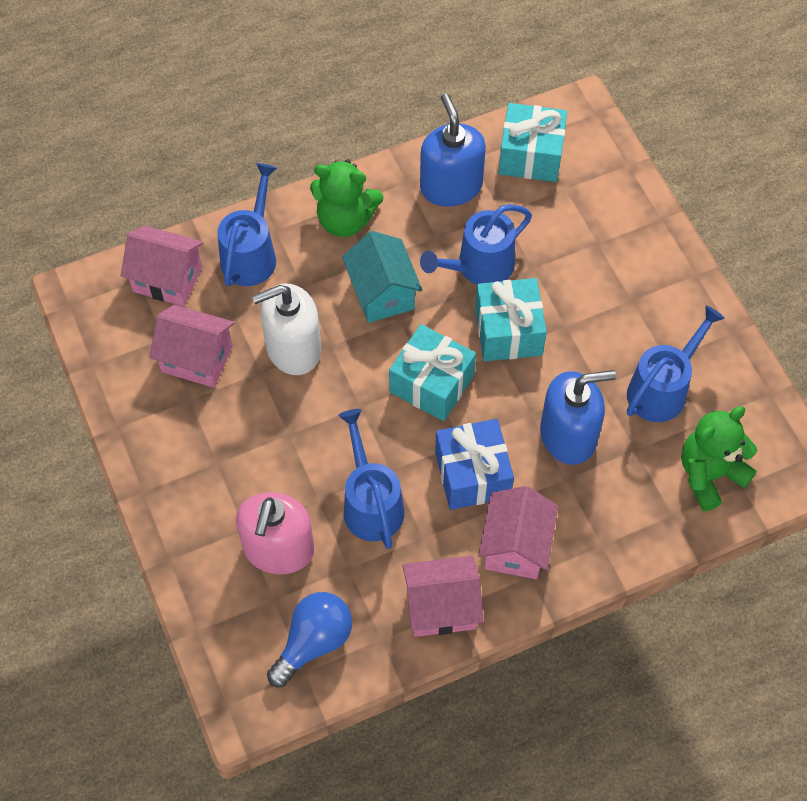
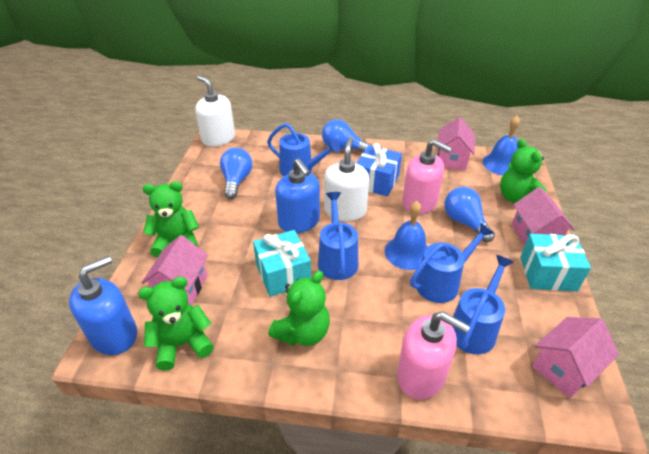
blue bell: none = 0 -> [385,201,428,270] [483,116,520,175] = 2
blue light bulb: [267,592,352,687] = 1 -> [220,148,252,199] [322,119,372,153] [445,187,495,242] = 3
green teddy bear: [310,159,384,237] [681,406,757,511] = 2 -> [138,277,214,371] [143,181,199,258] [268,271,330,346] [500,139,546,203] = 4
pink soap dispenser: [236,492,314,574] = 1 -> [397,312,470,400] [402,139,452,214] = 2
turquoise gift: [389,324,476,421] [475,278,547,361] [499,103,567,182] = 3 -> [253,230,311,297] [520,234,591,291] = 2
turquoise house: [342,231,422,323] = 1 -> none = 0
white soap dispenser: [252,283,321,375] = 1 -> [195,76,235,147] [324,137,369,221] = 2

